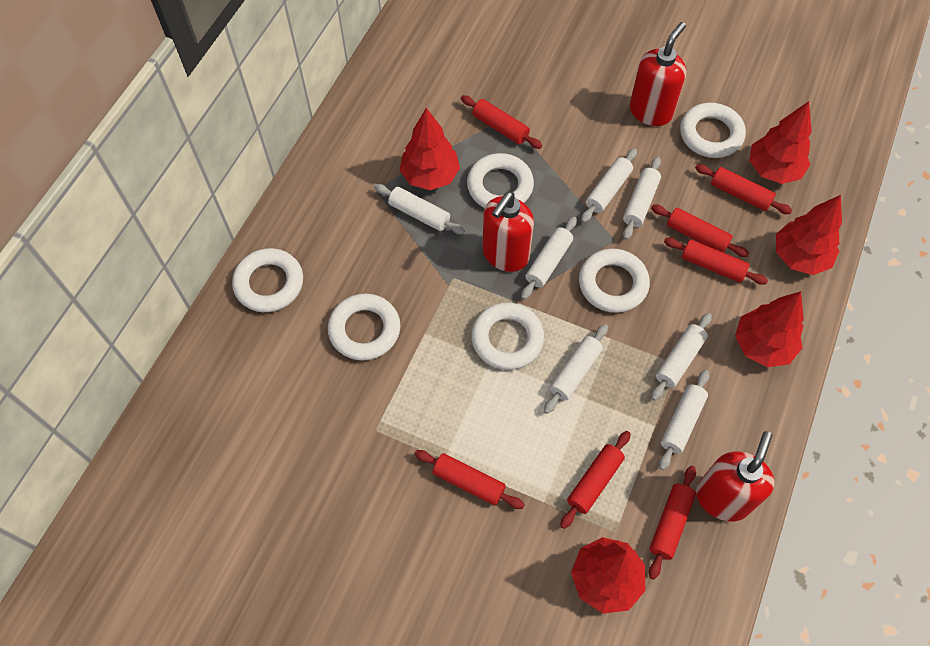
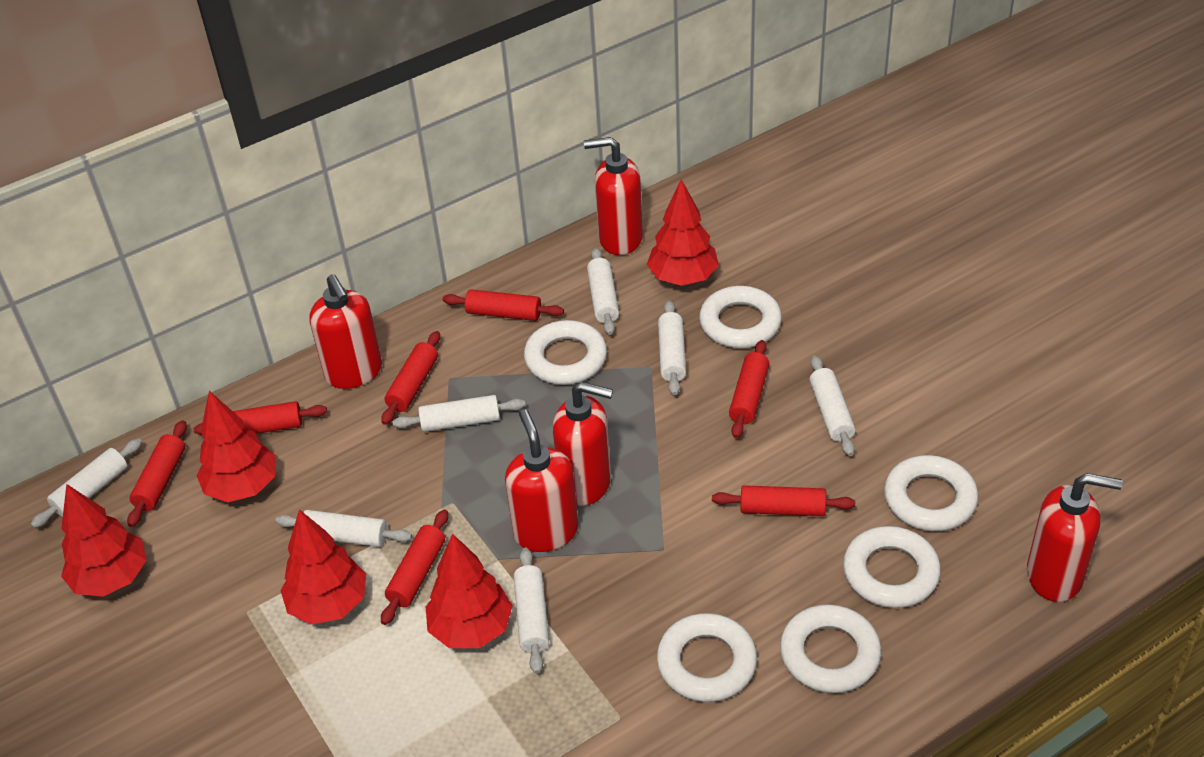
red soap dispenser: [482,192,534,272] [629,22,687,126] [696,431,775,521] = 3 -> [309,274,382,389] [505,409,578,552] [553,382,613,506] [584,137,643,255] [1027,473,1123,602] = 5

